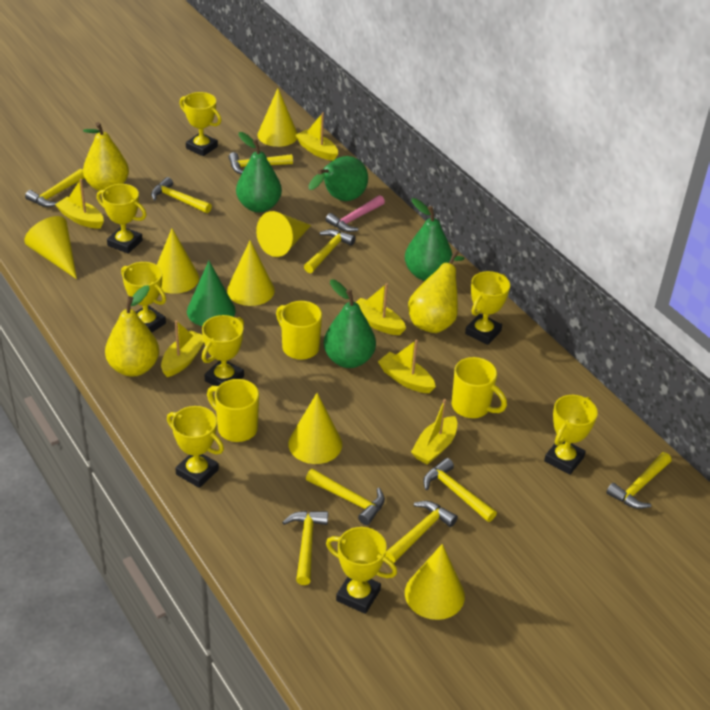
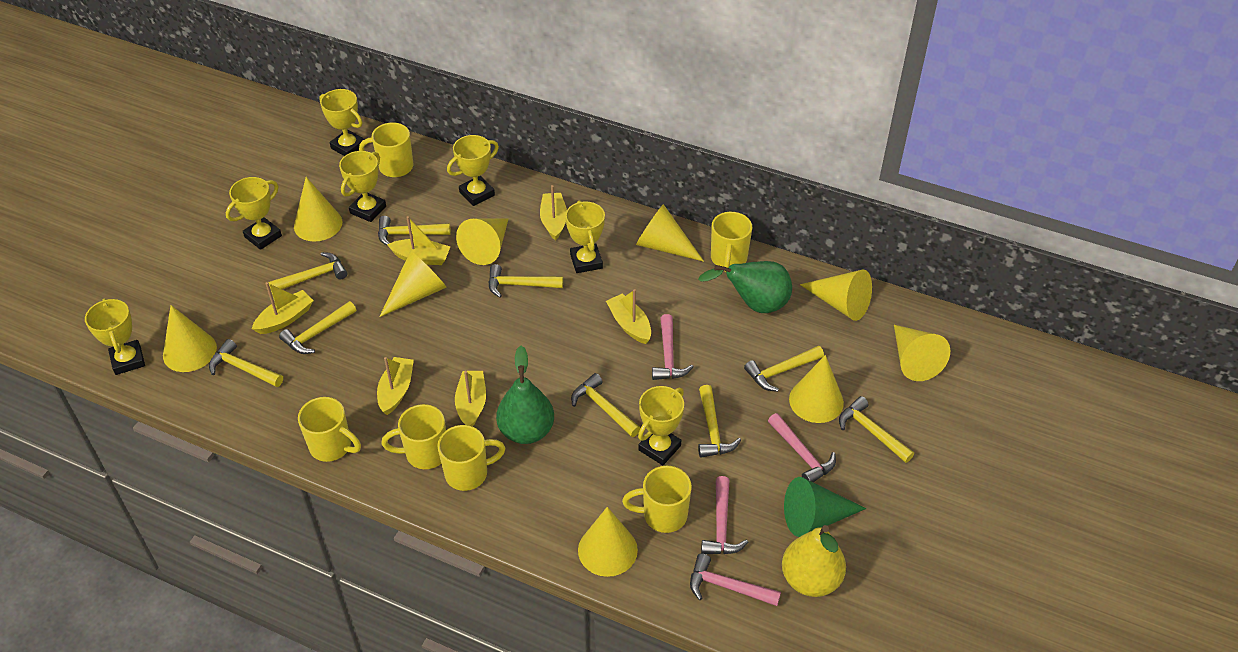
green pear: [236,132,282,212] [308,156,368,201] [324,279,376,368] [405,198,453,281] = 4 -> [496,346,554,444] [698,261,792,313] = 2
pink hammer: [325,195,385,232] = 1 -> [652,314,694,380] [690,553,781,606] [701,476,748,554] [768,413,836,482] = 4
yellow cone: [24,216,77,279] [157,229,199,294] [227,240,275,306] [256,211,311,257] [257,88,298,147] [288,393,342,464] [405,544,465,620] = 7 -> [163,305,217,372] [294,177,342,241] [379,251,447,317] [456,218,509,265] [578,507,638,577] [636,204,704,262] [789,355,844,423] [800,270,872,321] [894,325,950,381] = 9
yellow mug: [207,379,259,442] [276,301,322,360] [452,357,507,418] = 3 -> [298,397,361,462] [359,122,413,177] [382,404,446,469] [437,425,505,491] [622,466,692,533] [711,212,752,273] = 6
yellow pear: [83,122,129,191] [105,285,159,377] [408,250,464,333] = 3 -> [782,525,846,597] = 1
yellow trophy: [97,184,146,254] [121,262,166,333] [167,406,224,488] [180,92,221,156] [202,315,244,386] [326,527,397,614] [465,271,510,345] [544,395,598,475] = 8 -> [85,298,145,375] [226,177,282,250] [319,89,366,156] [339,151,386,222] [447,135,499,206] [565,200,605,273] [638,386,684,465] = 7

